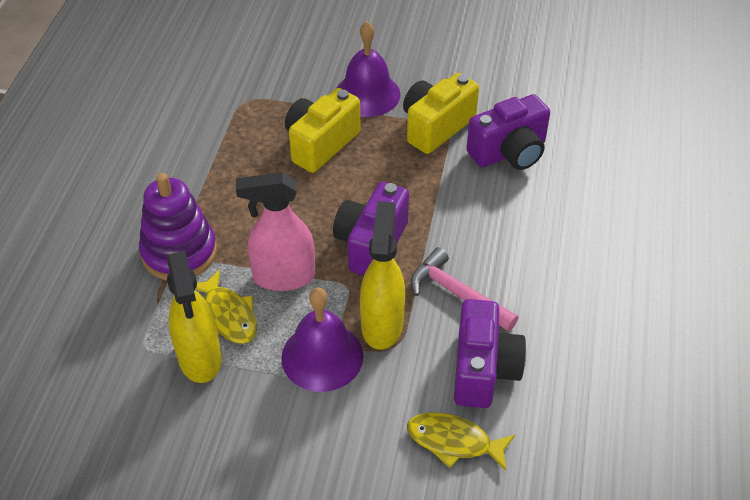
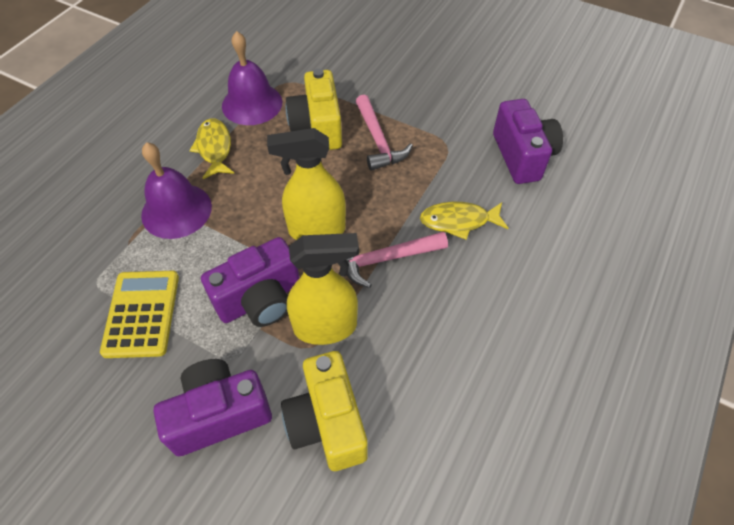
pink hammer: [411,247,518,331] = 1 -> [347,232,448,288] [355,95,413,171] = 2
pink spray bottle: [236,172,315,291] = 1 -> none = 0
purple stacking toy: [139,173,217,280] = 1 -> none = 0
yellow calculator: none = 0 -> [100,271,179,358] = 1

